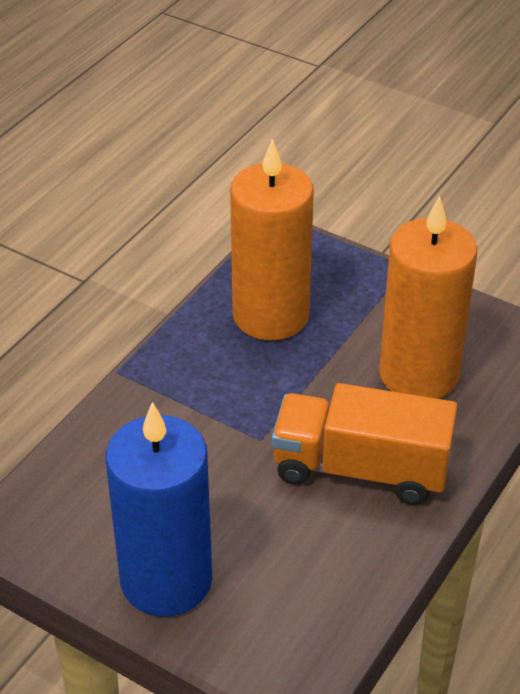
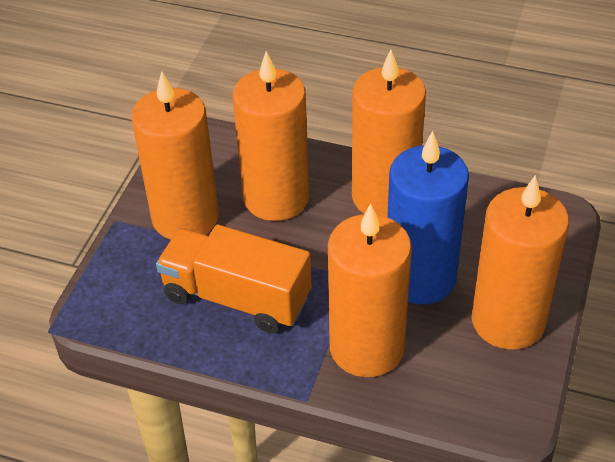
orange candle: [230,139,314,341] [379,195,477,399] = 2 -> [131,71,219,240] [233,51,309,221] [328,203,412,377] [352,50,426,217] [471,175,569,350] = 5

